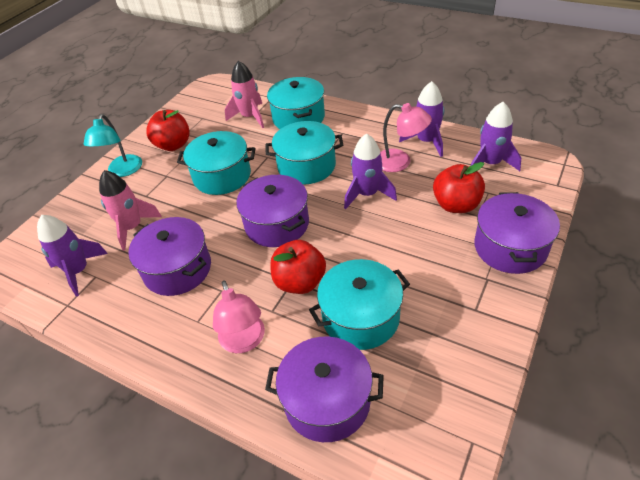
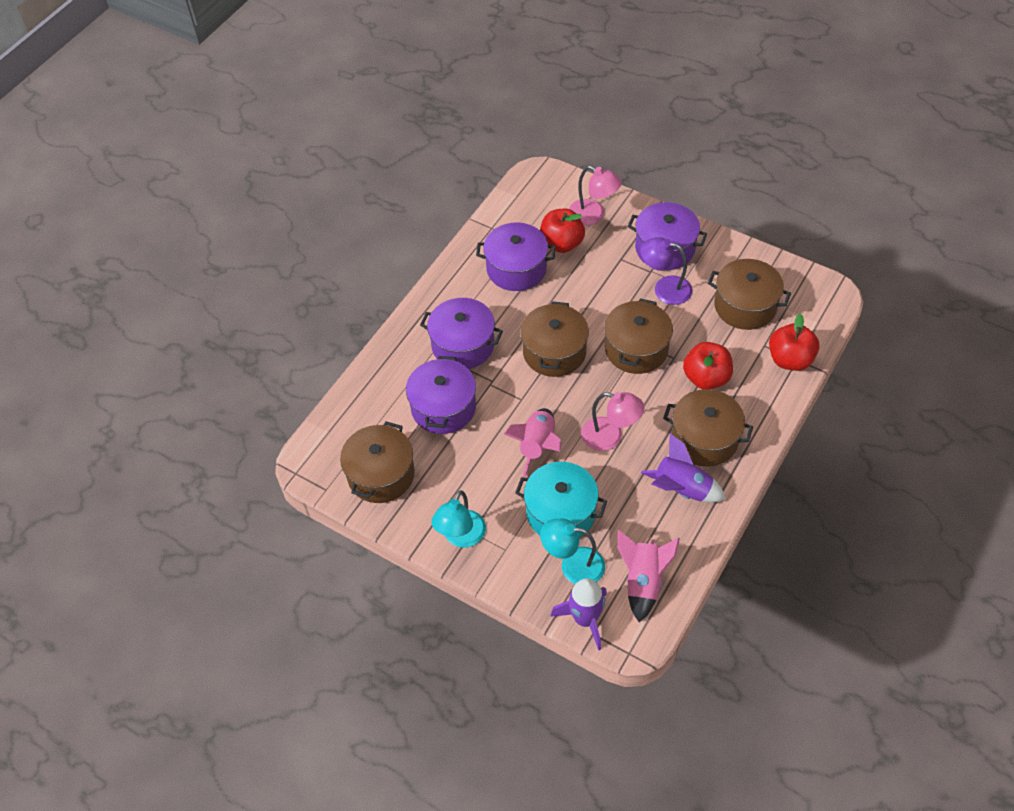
brown pot: none = 0 -> [340,421,415,503] [520,301,589,377] [604,298,673,374] [663,389,753,467] [708,259,791,330] = 5
purple lamp: none = 0 -> [640,237,692,305] = 1
purple rocket: [37,215,108,296] [344,134,397,209] [399,81,444,157] [471,102,521,171] = 4 -> [550,578,607,650] [641,434,726,502] = 2
turquoise lamp: [84,114,142,177] = 1 -> [431,491,486,548] [540,519,605,584] = 2
turquoise pot: [177,131,255,195] [265,121,343,185] [267,77,325,129] [309,259,410,350] = 4 -> [515,462,607,537] = 1

